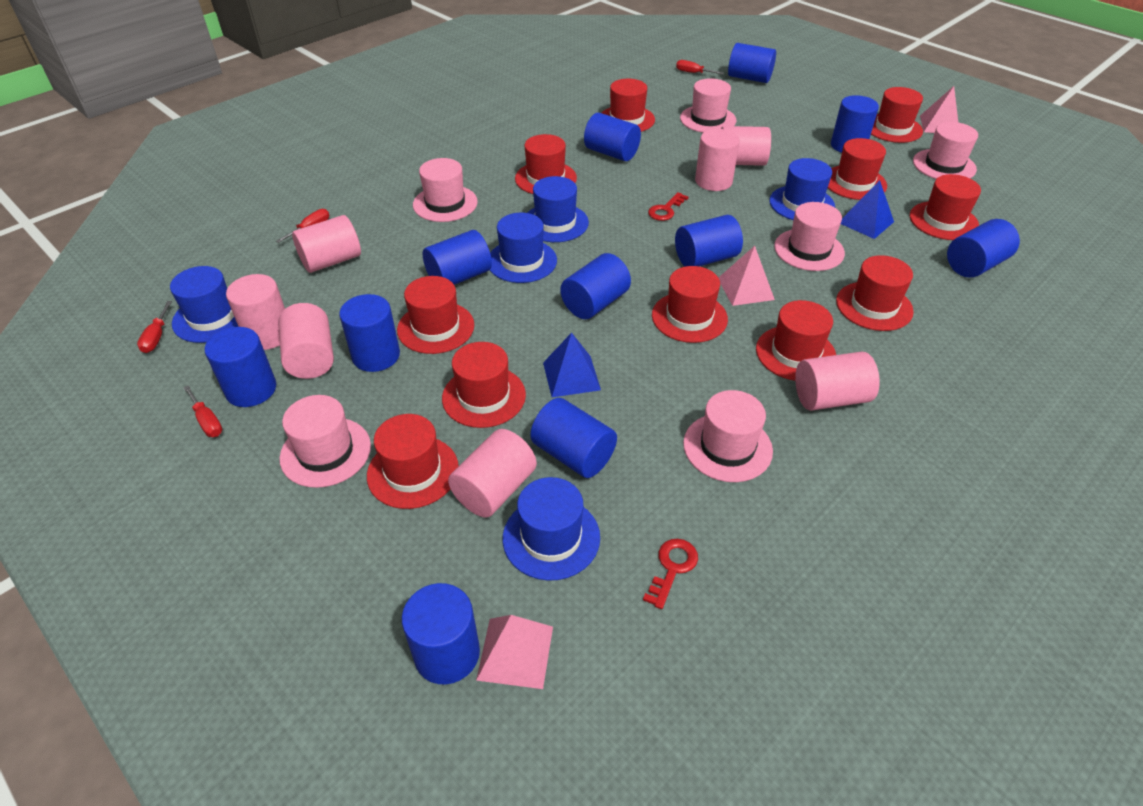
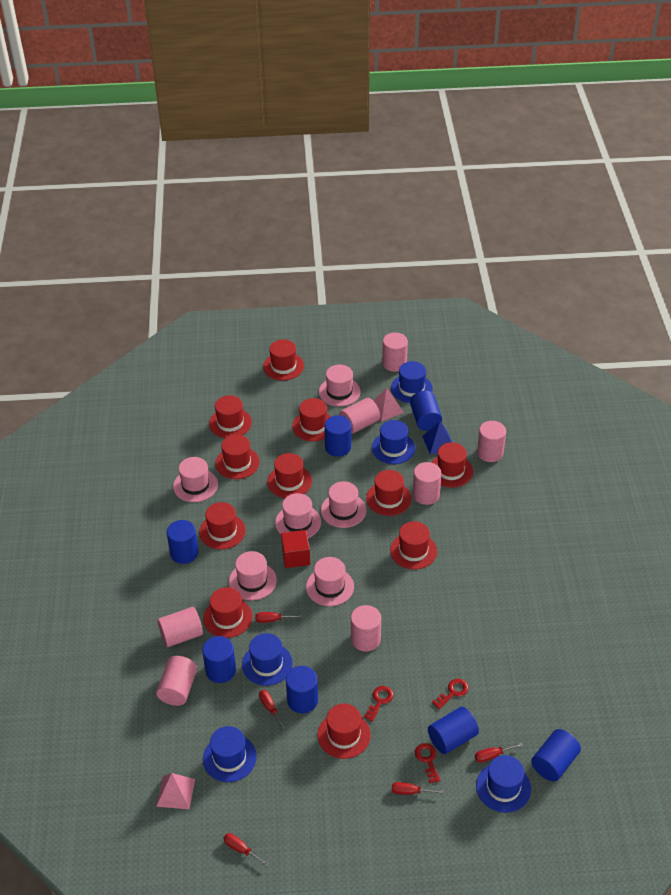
blue cylinder: [205,327,276,407] [339,294,400,372] [402,583,480,684] [423,230,492,285] [530,398,617,478] [560,253,631,319] [584,113,641,161] [675,215,743,267] [728,43,776,83] [831,95,879,153] [947,219,1020,278] = 11 -> [167,520,198,564] [202,636,236,683] [286,666,318,713] [324,415,351,457] [410,390,442,431] [428,707,479,754] [531,729,581,782] = 7
blue pyramid: [543,332,601,397] [841,180,894,239] = 2 -> [422,421,452,455] = 1
pink pyramid: [476,615,553,689] [718,246,775,306] [920,86,958,133] = 3 -> [156,773,195,809] [374,387,404,422] = 2
red cube: none = 0 -> [281,530,310,568] = 1
red key: [643,539,698,609] [648,192,688,221] = 2 -> [363,686,393,722] [415,743,441,783] [432,679,469,709] = 3
red screwdriver: [137,301,172,353] [183,385,223,437] [276,209,329,243] [676,60,724,74] = 4 -> [223,833,269,866] [255,612,302,623] [259,690,285,729] [392,782,443,795] [475,742,523,763] = 5

